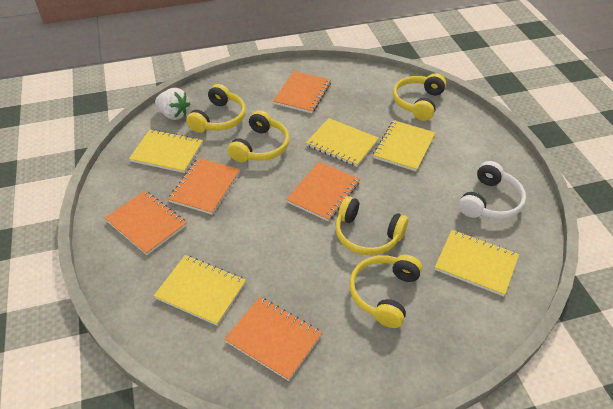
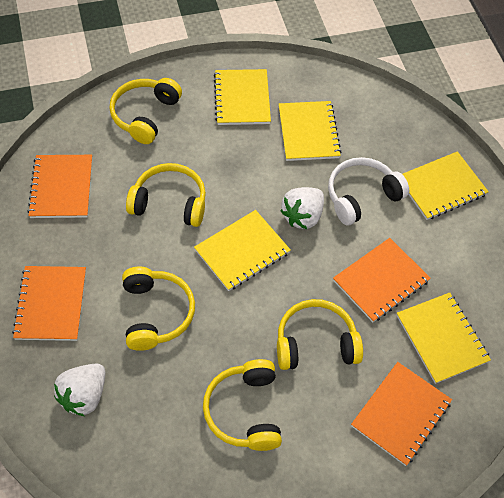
orange notebook: [105,191,187,255] [168,158,240,215] [224,297,322,381] [273,71,331,113] [286,162,360,221] = 5 -> [12,266,86,341] [27,155,92,218] [333,238,431,322] [351,362,452,466] = 4
white strawberry: [155,88,190,120] = 1 -> [54,363,105,416] [280,187,324,229] = 2

